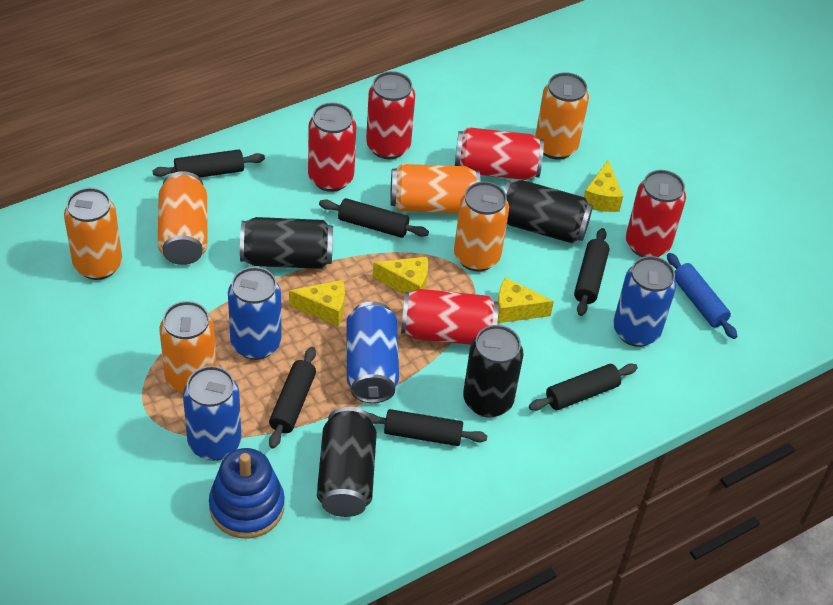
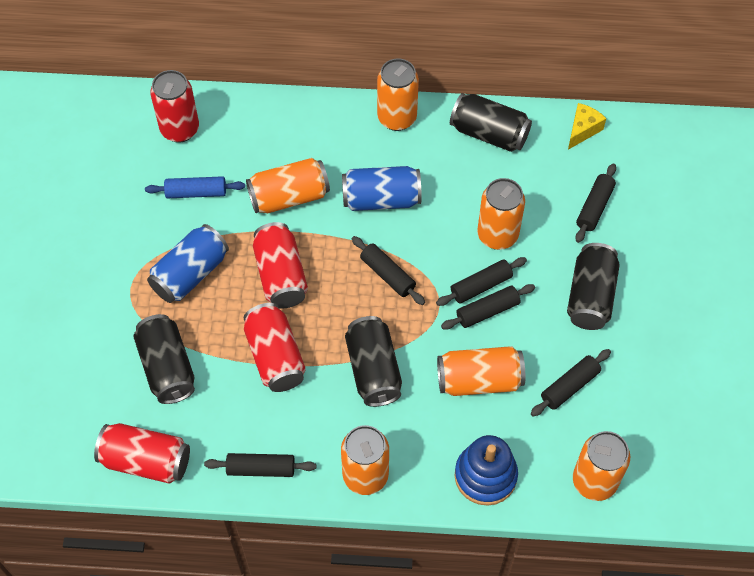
blue can: [183,366,241,461] [228,267,282,360] [347,302,399,403] [613,256,676,347] = 4 -> [147,224,229,303] [342,166,422,211] = 2
red can: [308,102,356,192] [366,71,415,159] [401,289,499,345] [455,127,544,180] [626,170,686,257] = 5 -> [94,423,190,484] [150,70,199,143] [244,303,306,392] [253,222,308,308] = 4
yellow cheese: [289,280,345,326] [373,257,428,294] [498,278,554,323] [584,160,623,212] = 4 -> [568,103,606,150] = 1

